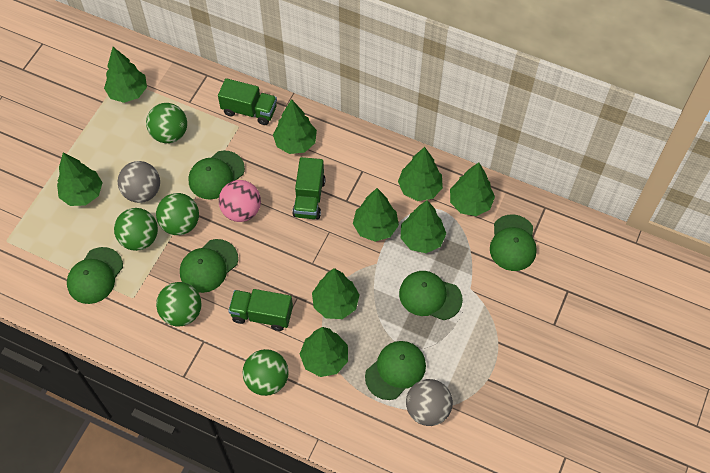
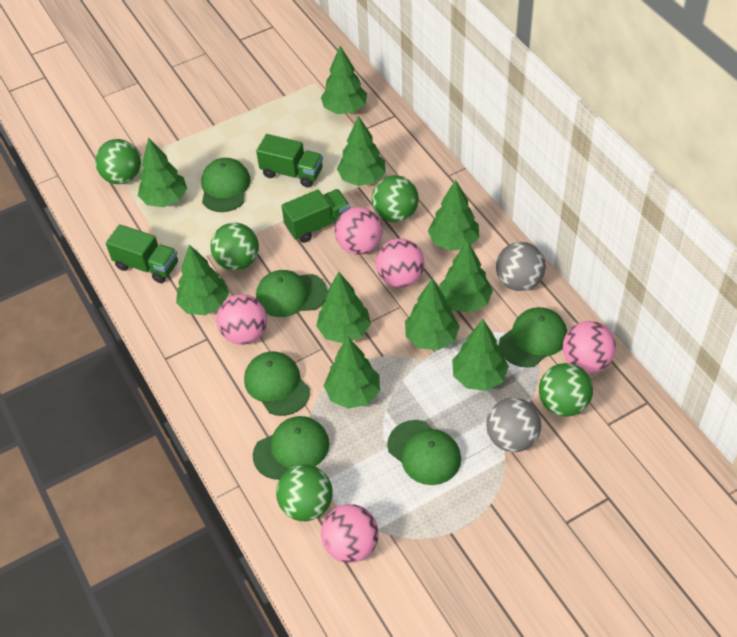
green tree: [57,153,103,206] [104,47,147,103] [273,99,317,154] [300,327,348,377] [312,268,359,319] [353,188,399,242] [398,147,443,201] [401,200,446,253] [450,162,495,216] = 9 -> [138,138,187,207] [176,245,229,315] [316,272,371,343] [321,46,367,114] [324,337,380,409] [337,116,386,186] [405,279,460,350] [428,180,479,251] [439,241,493,313] [452,319,509,391] = 10
pink ball: [219,180,261,222] = 1 -> [217,294,267,345] [321,504,379,563] [335,207,383,255] [376,239,424,287] [563,321,616,373] = 5

